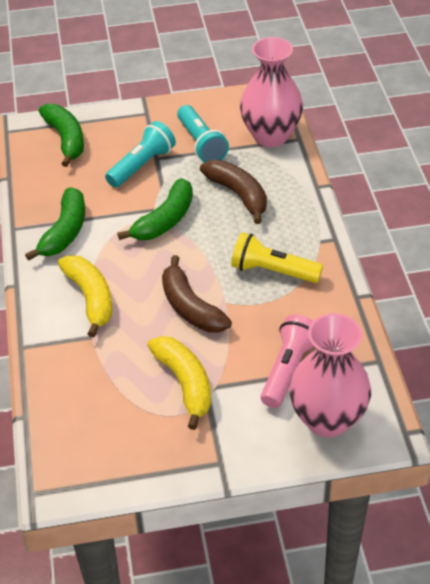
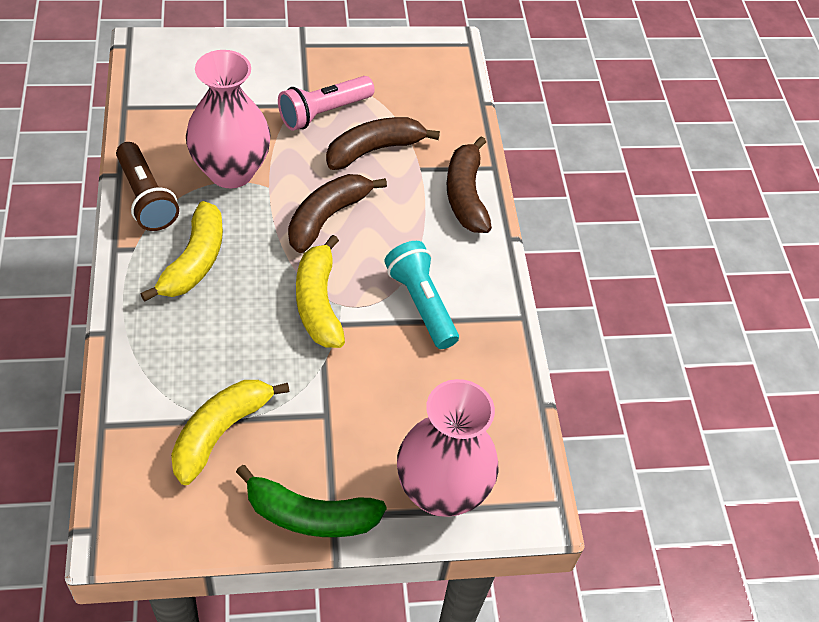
brown banana: [162,255,232,333] [200,160,267,224] = 2 -> [288,174,387,253] [326,117,440,170] [447,136,492,233] = 3
brown flashlight: none = 0 -> [116,142,179,231] = 1
green banana: [25,188,85,261] [39,104,84,167] [117,178,193,240] = 3 -> [236,465,387,537] = 1
turquoise flashlight: [105,121,176,188] [177,105,229,163] = 2 -> [385,241,459,349] = 1
yellow banana: [58,255,112,337] [147,336,211,430] = 2 -> [140,201,223,302] [171,380,289,485] [296,235,345,348] = 3
yellow flashlight: [231,232,323,283] = 1 -> none = 0

